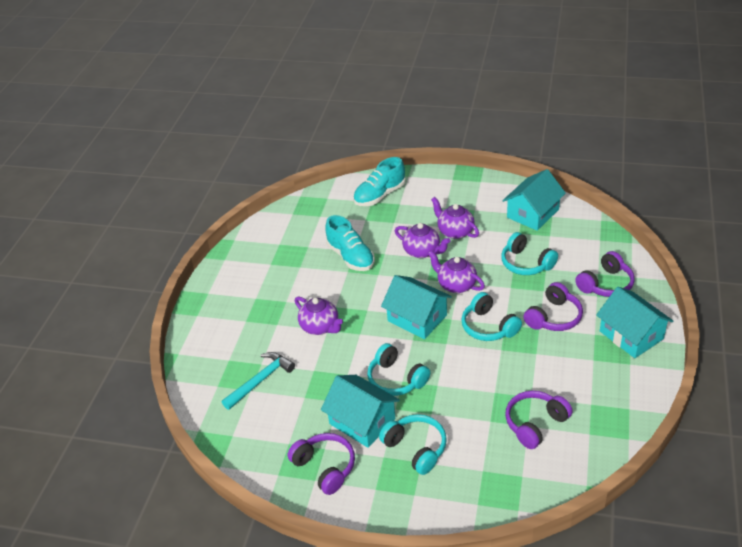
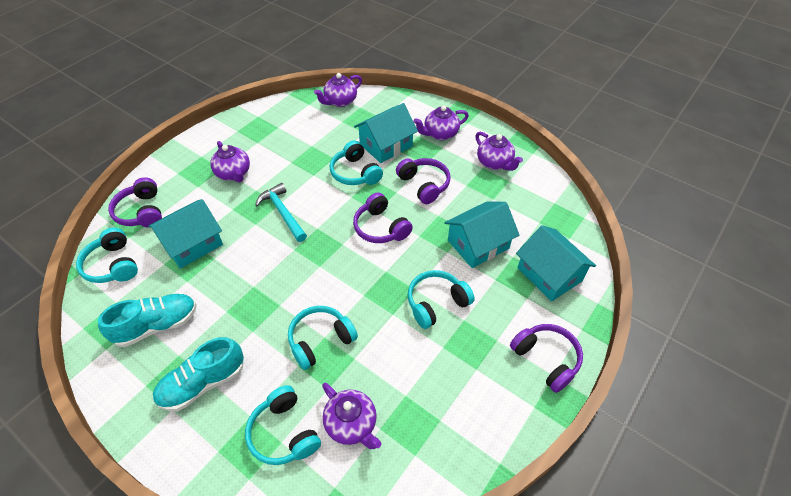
purple teapot: [295,297,343,335] [395,223,451,258] [428,250,485,293] [431,197,479,239] = 4 -> [210,141,250,183] [314,73,362,107] [322,383,382,449] [414,105,469,140] [475,132,523,171] = 5
turquoise headphones: [367,343,430,396] [379,414,447,475] [461,292,522,341] [501,232,558,275] = 4 -> [76,227,138,283] [245,385,321,465] [288,306,358,370] [330,141,383,185] [408,270,475,329] = 5

